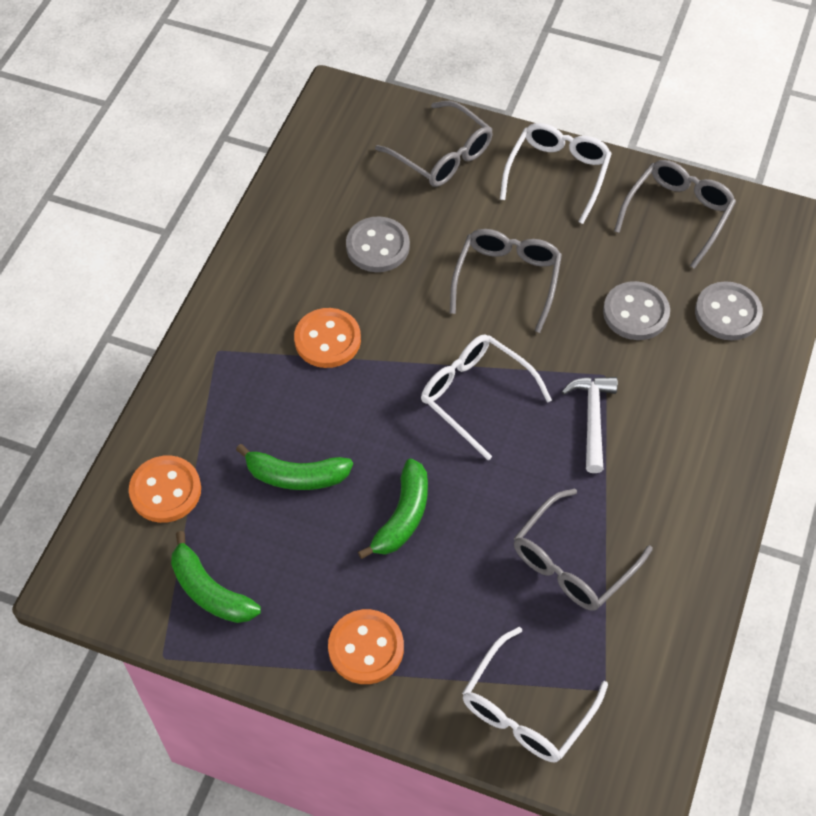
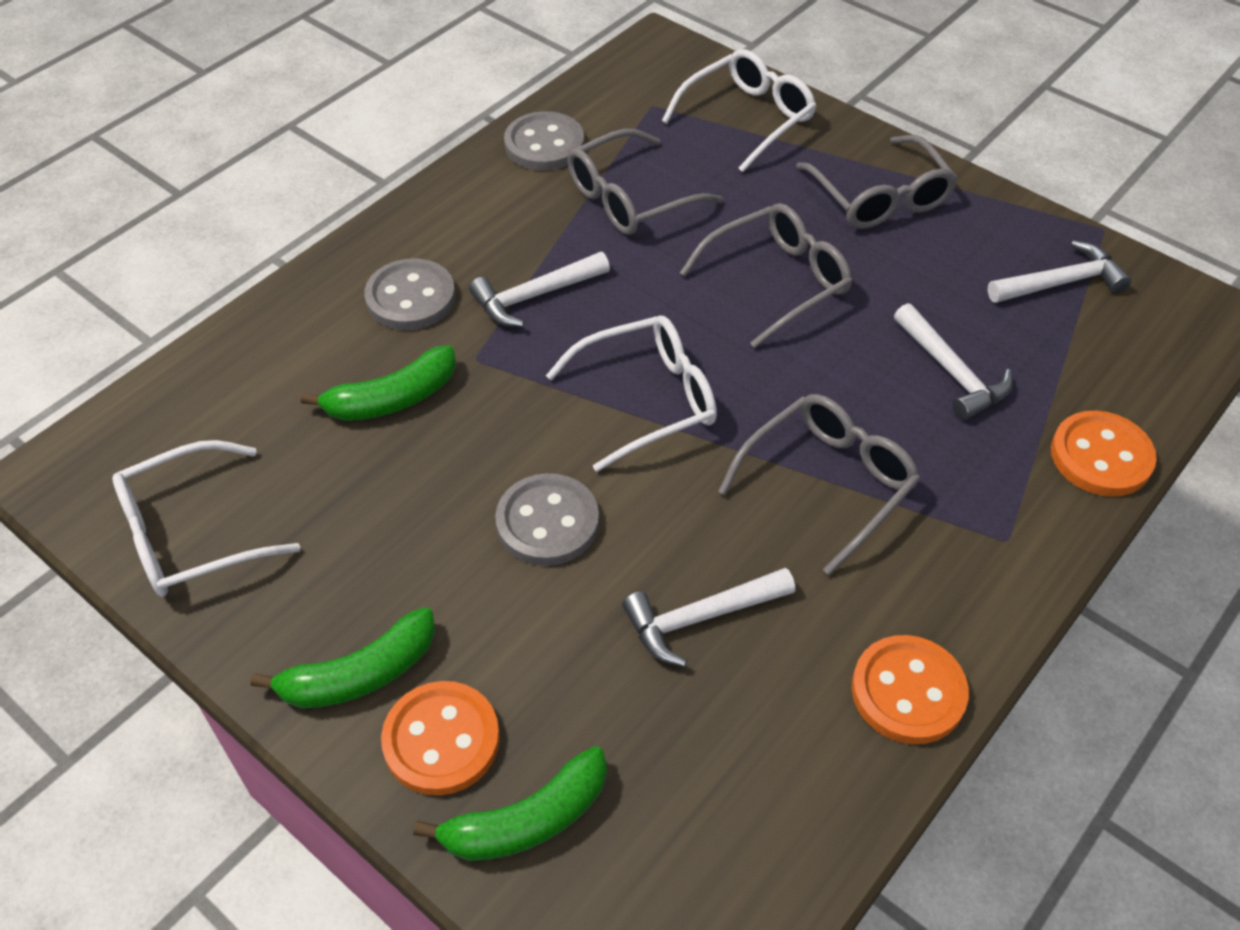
white hammer: [562,377,618,473] = 1 -> [469,252,610,327] [622,568,795,667] [894,303,1013,420] [988,240,1131,303] = 4

